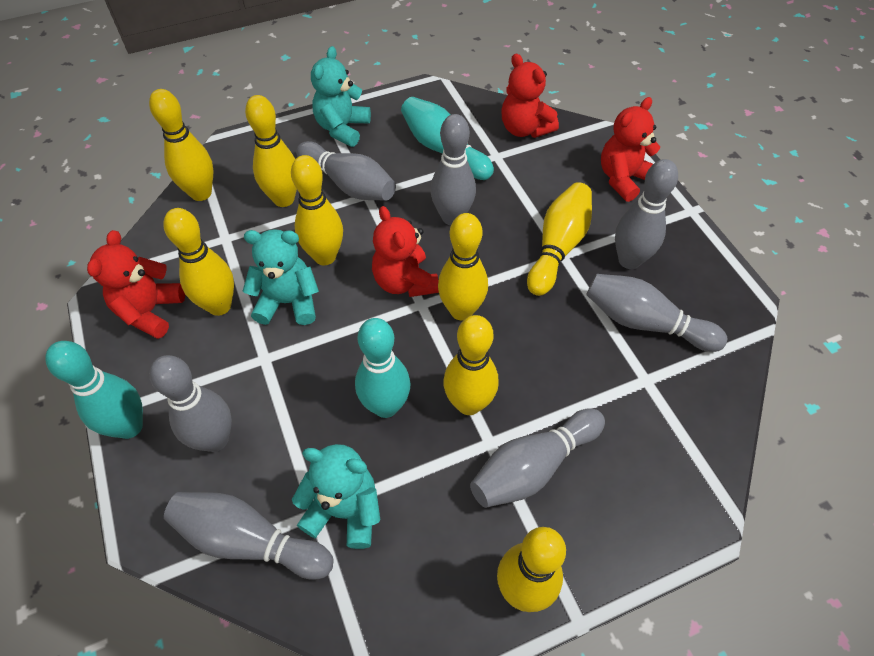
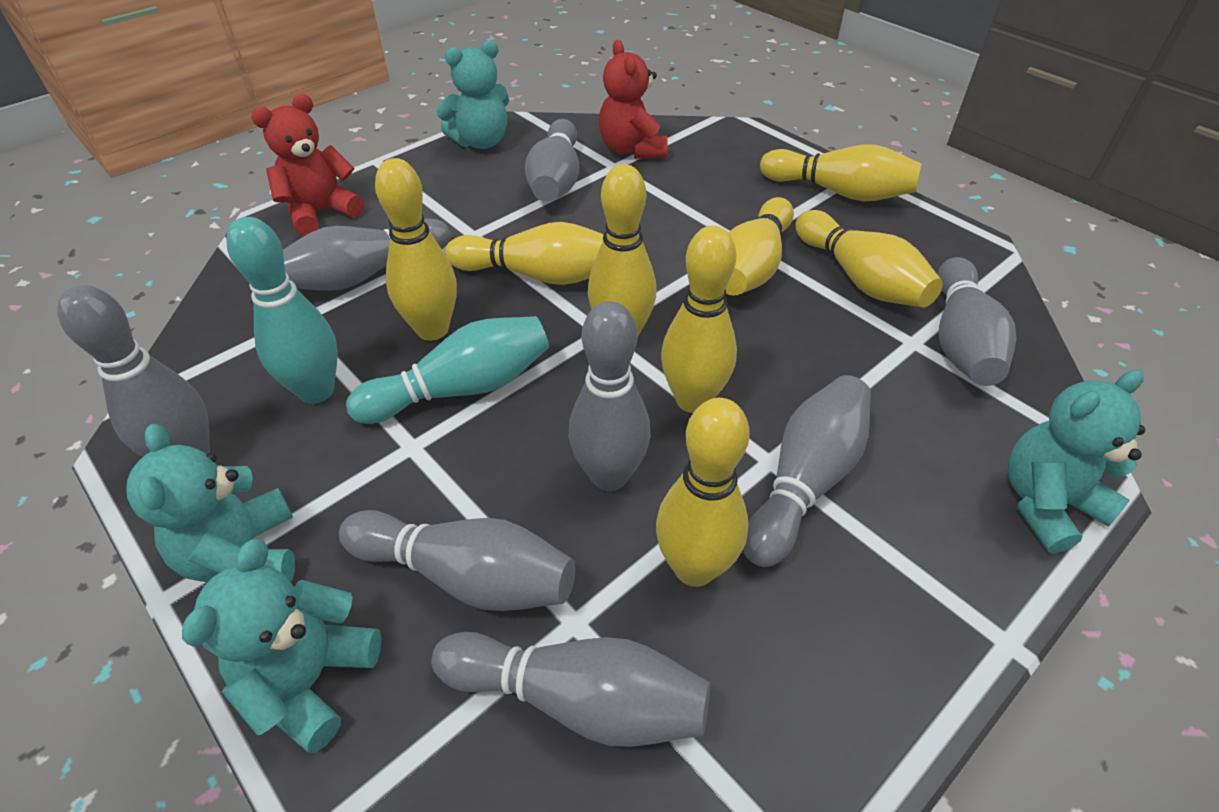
grey bowling pin: [149,355,232,452] [164,492,333,580] [296,141,396,201] [431,114,476,225] [470,409,605,508] [586,274,728,352] [615,159,678,269] = 7 -> [57,285,210,457] [283,218,451,291] [339,510,576,611] [431,632,710,747] [525,119,579,202] [569,301,651,491] [743,375,871,567] [937,257,1016,386] = 8
red teddy bear: [87,230,185,339] [372,206,439,297] [502,54,559,138] [601,97,660,202] = 4 -> [251,94,364,236] [599,40,668,159] = 2
turquoise bowling pin: [45,341,143,439] [355,318,411,418] [401,97,494,180] = 3 -> [226,217,338,404] [346,316,549,424] = 2
turquoise teddy bear: [243,229,319,325] [292,444,380,549] [311,46,371,147] = 3 -> [126,424,295,582] [182,539,381,753] [436,40,509,149] [1008,369,1145,554] = 4

